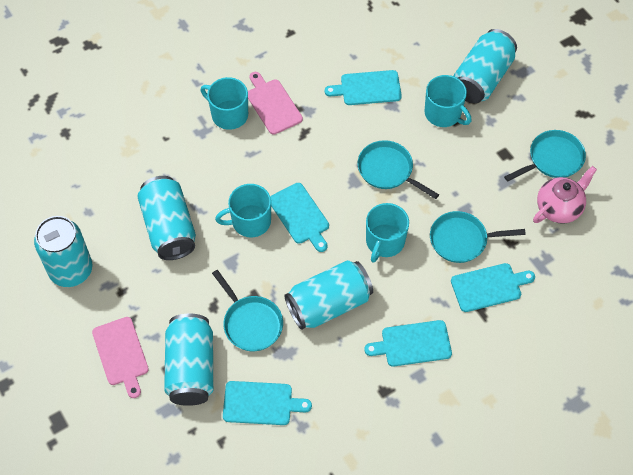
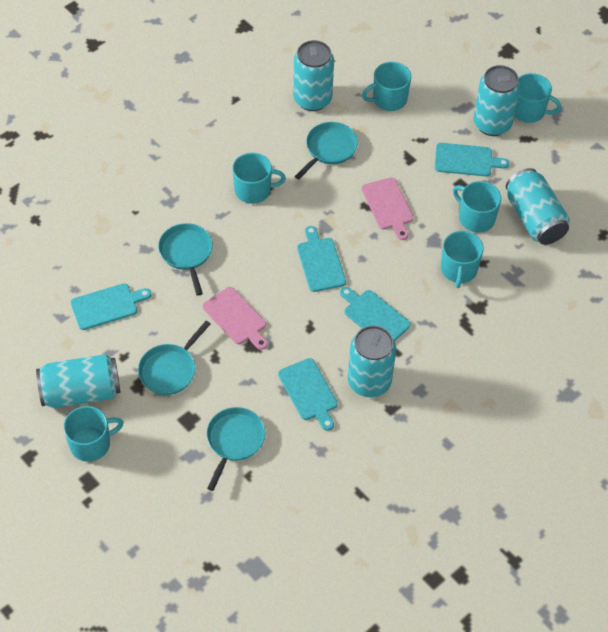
pink teapot: [533,166,597,224] = 1 -> none = 0
turquoise mug: [200,77,248,130] [215,184,271,238] [366,203,409,263] [425,75,471,127] = 4 -> [63,406,124,462] [232,153,286,204] [362,62,411,111] [441,231,484,288] [453,181,501,233] [514,73,561,123] = 6

